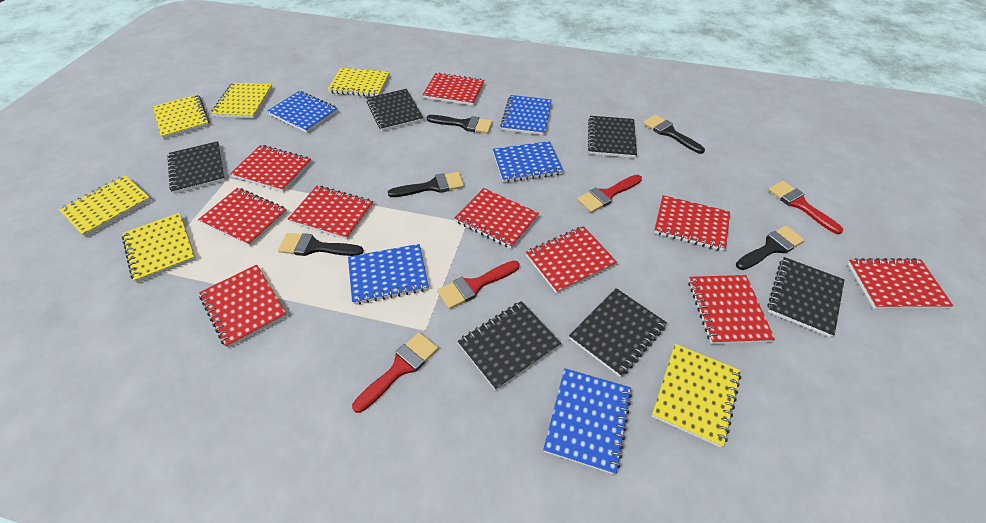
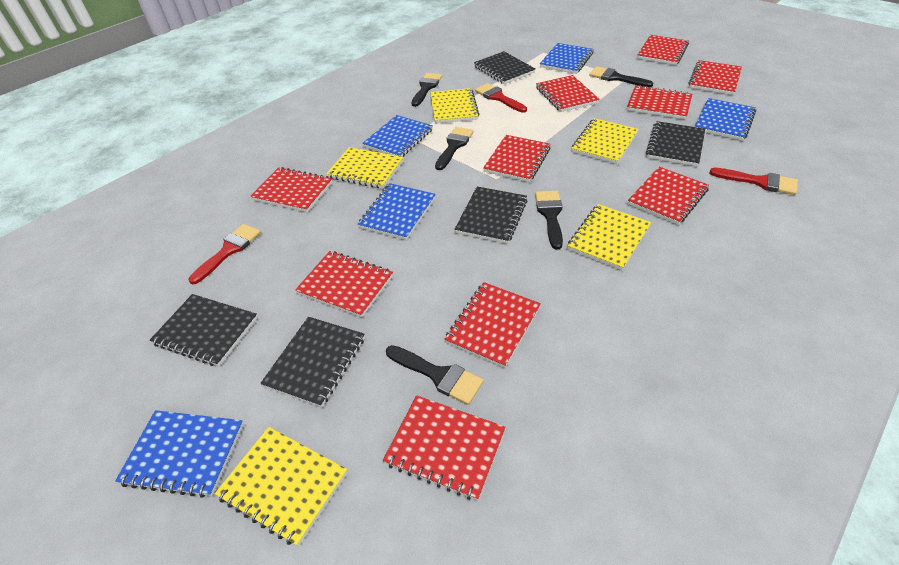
black notebook: [167,141,225,194] [366,89,423,131] [458,301,561,391] [569,288,667,377] [588,116,637,158] [767,257,844,337] = 6 -> [150,294,258,366] [260,317,365,407] [455,187,527,244] [474,51,535,84] [646,121,705,166] = 5
red brush: [352,332,438,413] [437,261,519,309] [577,175,642,213] [768,181,843,234] = 4 -> [188,224,261,284] [475,83,527,113] [710,168,798,195] = 3
yellow notebook: [59,175,151,237] [122,213,196,283] [153,94,210,139] [211,83,272,118] [328,68,390,97] [652,344,741,448] = 6 -> [215,427,348,546] [326,147,403,189] [430,88,479,124] [568,204,651,270] [572,118,639,164] = 5

